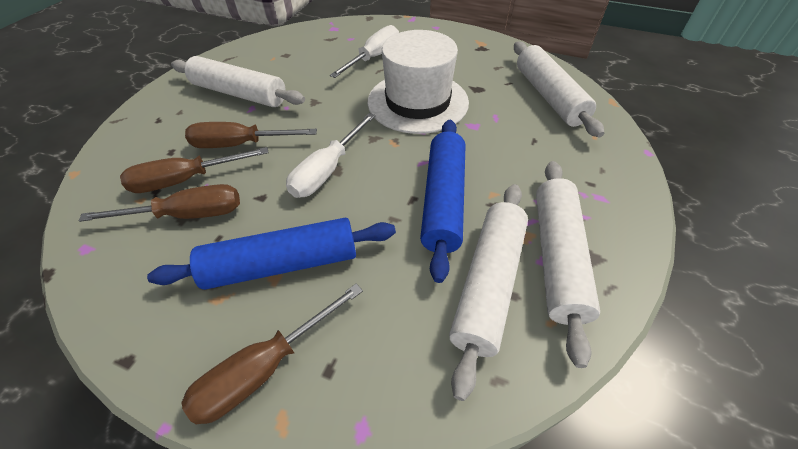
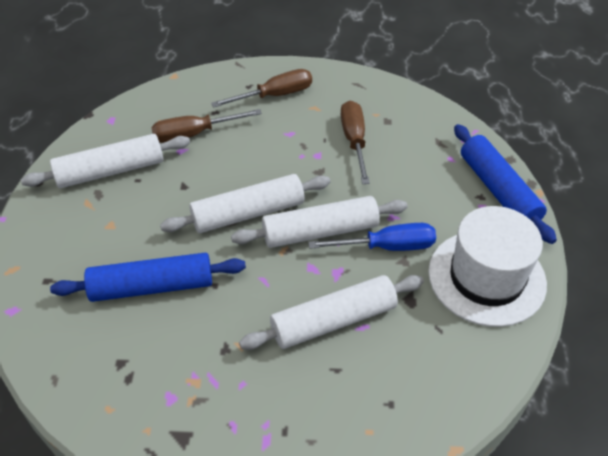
blue screwdriver: none = 0 -> [308,223,436,251] = 1
brown screwdriver: [79,184,240,222] [120,147,269,193] [181,284,363,424] [185,122,317,148] = 4 -> [151,109,262,143] [211,69,312,108] [341,101,370,184] = 3
white screwdriver: [286,113,376,198] [330,25,399,78] = 2 -> none = 0

